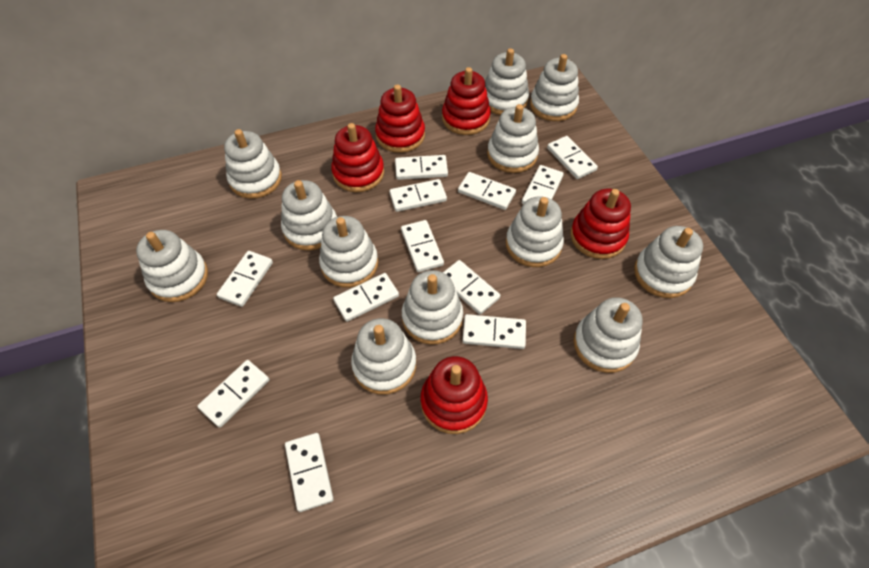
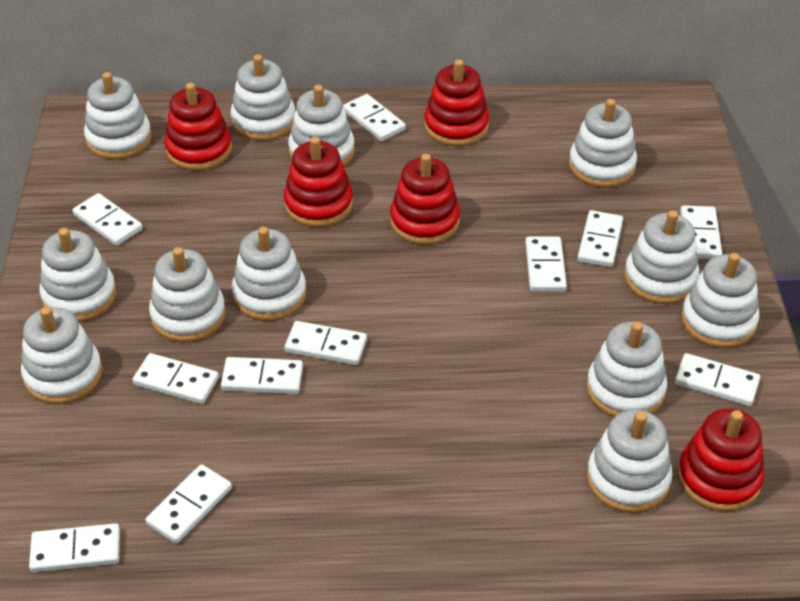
white domino: [197,360,269,428] [217,251,273,307] [285,433,334,512] [333,273,399,322] [389,179,447,212] [395,155,448,180] [401,220,444,272] [443,260,500,315] [458,172,516,210] [463,314,526,349] [522,165,564,204] [547,136,598,179] = 12 -> [29,523,120,572] [72,193,143,246] [133,353,219,404] [145,464,232,544] [221,357,303,394] [284,321,367,365] [343,94,406,141] [525,237,567,292] [577,210,623,267] [675,353,760,406] [680,205,722,259] = 11

